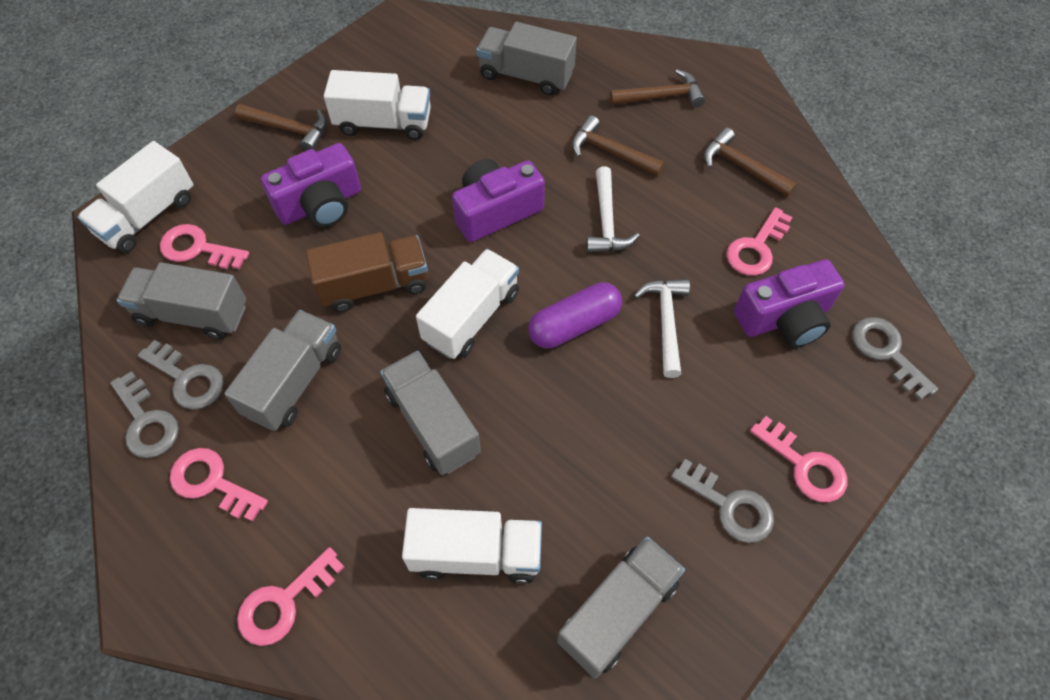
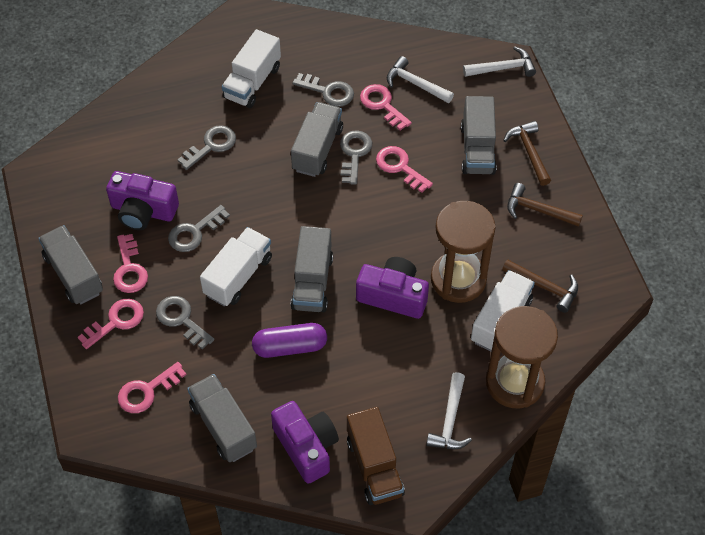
brown hammer: [235,104,327,151] [572,115,665,176] [609,69,705,108] [704,128,797,197] = 4 -> [502,259,578,313] [503,121,551,186] [507,183,583,227] = 3
brown hourglass: none = 0 -> [431,201,496,303] [486,306,558,408] = 2
grey key: [110,371,179,458] [138,340,224,410] [671,459,774,543] [852,317,938,400] = 4 -> [156,296,214,349] [168,205,230,252] [177,125,236,170] [293,73,354,107] [340,130,372,185] = 5
white hammer: [586,167,640,253] [634,279,690,378] = 2 -> [387,56,454,103] [426,372,472,449] [463,46,536,77] = 3
white truck: [78,141,193,253] [324,70,431,140] [402,508,542,584] [416,249,519,359] = 4 -> [200,227,272,306] [222,29,281,108] [471,270,535,352] = 3

